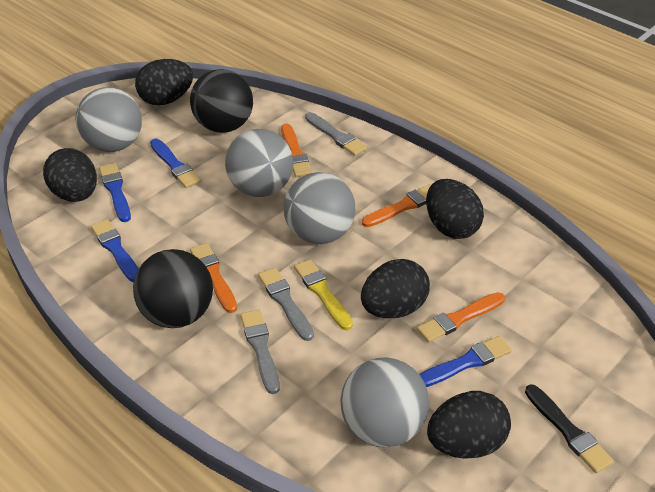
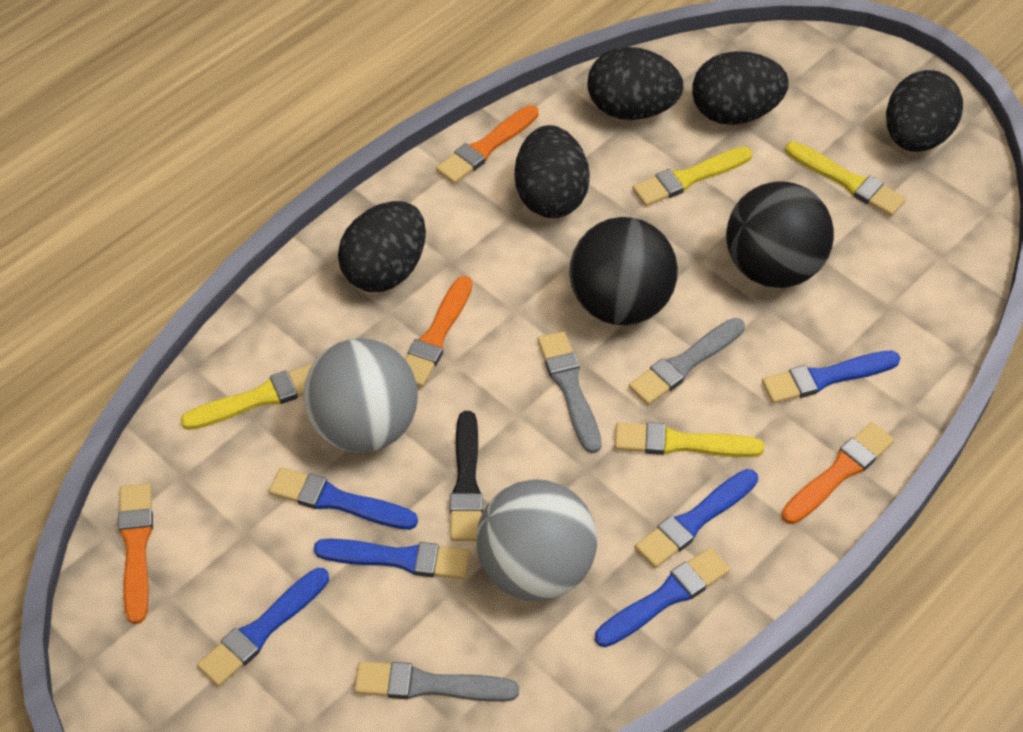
blue brush: [91,219,138,282] [99,163,131,222] [150,139,201,188] [419,336,512,387] = 4 -> [197,568,329,687] [269,467,418,530] [314,539,470,579] [595,547,730,647] [635,469,758,568] [762,350,901,404] = 6
grey ball: [76,87,142,152] [225,129,293,197] [283,172,355,244] [341,357,429,448] = 4 -> [303,338,418,453] [476,479,597,601] = 2
yellow brush: [294,259,353,330] = 1 -> [180,363,313,430] [615,422,764,457] [632,146,752,206] [785,141,906,216] = 4

